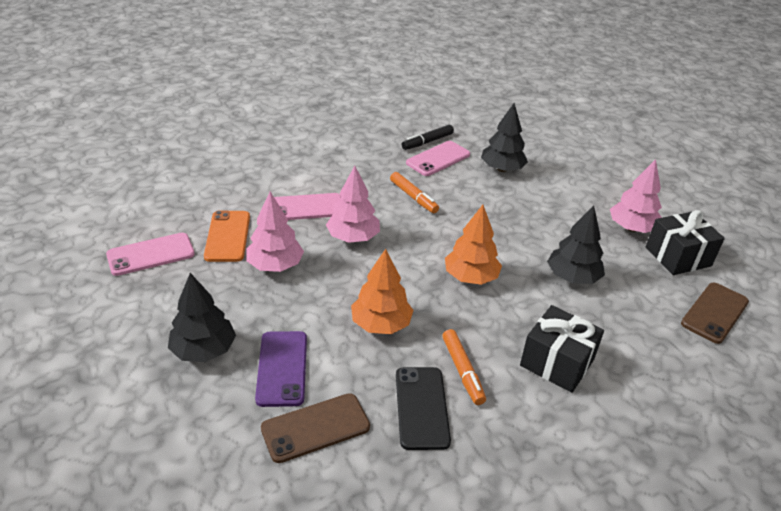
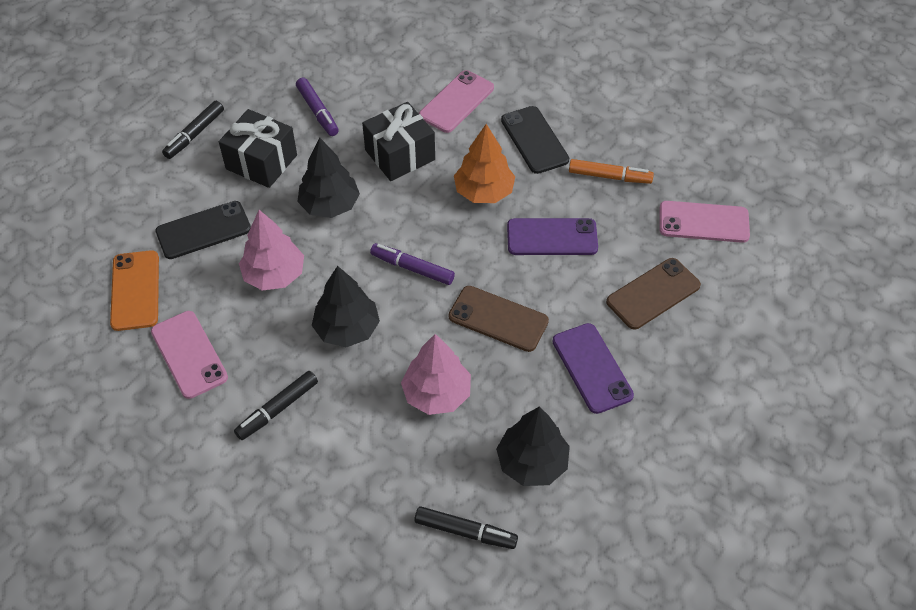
black marker: [402,125,454,150] = 1 -> [162,101,224,159] [234,371,318,440] [414,506,518,549] = 3
black phone: [396,367,451,450] = 1 -> [155,201,251,259] [501,106,569,174] = 2
orange marker: [390,172,439,213] [442,329,486,405] = 2 -> [569,159,654,184] = 1
orange tree: [351,249,413,334] [445,205,502,285] = 2 -> [454,124,515,203] = 1
pink tree: [246,192,304,272] [326,166,380,243] [610,159,662,233] = 3 -> [239,210,304,291] [401,334,471,415] = 2
purple marker: none = 0 -> [296,78,339,136] [370,243,455,285] = 2
purple phone: [255,331,307,407] = 1 -> [507,218,598,255] [552,323,634,414] = 2

